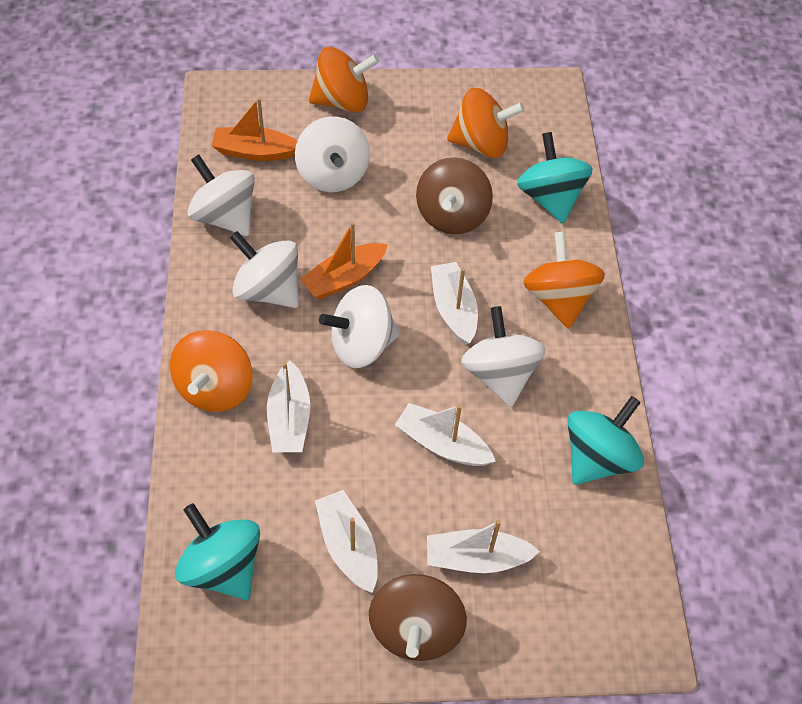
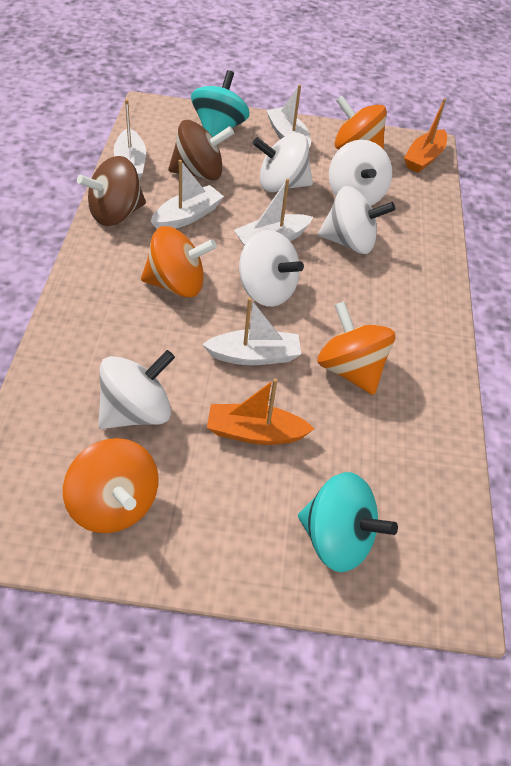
turquoise spinning top: [175,503,260,600] [517,132,593,223] [567,396,644,485] = 3 -> [191,70,250,137] [298,472,398,572] = 2

